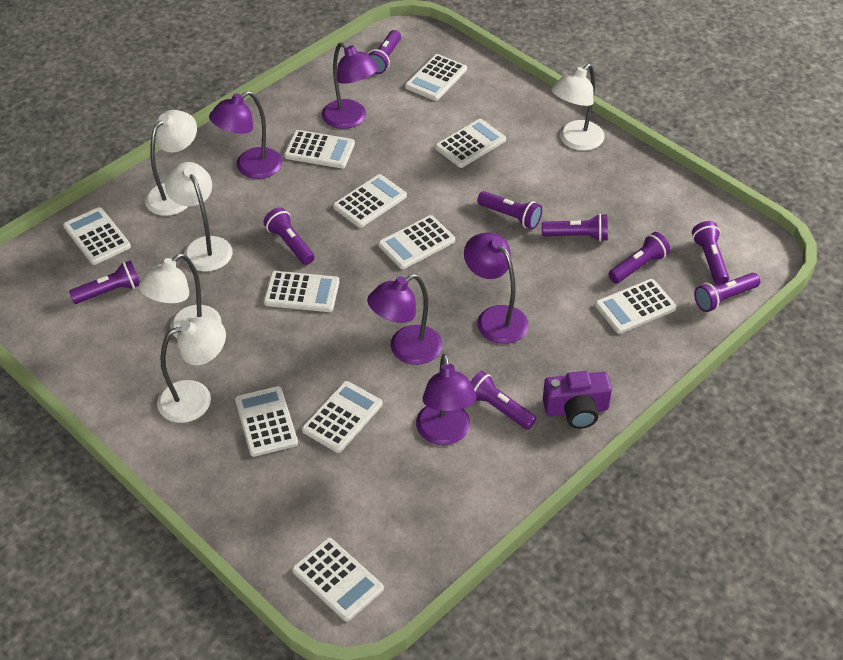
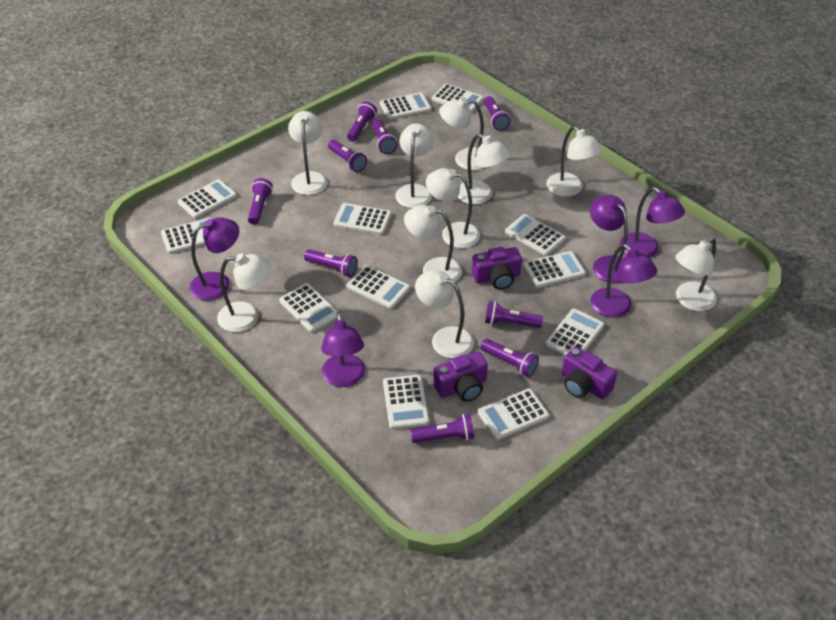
purple camera: [543,371,612,429] = 1 -> [433,351,488,402] [472,247,522,290] [562,347,617,399] = 3
white calculator: [63,207,131,265] [235,386,298,457] [264,271,339,312] [284,130,355,168] [292,538,384,621] [302,381,382,453] [333,174,407,228] [378,215,455,269] [405,54,467,101] [435,119,506,168] [595,279,677,334] = 11 -> [161,218,212,254] [178,179,237,219] [279,283,338,333] [333,203,391,235] [347,265,410,309] [380,92,431,120] [383,375,429,429] [432,84,484,113] [478,389,549,440] [505,214,566,256] [523,251,586,288] [545,309,604,355] = 12
white lamp: [139,253,222,338] [145,110,197,216] [157,317,226,423] [165,162,233,272] [552,64,604,151] = 5 -> [217,253,271,332] [288,111,327,195] [395,123,434,208] [404,205,462,282] [415,270,474,358] [426,168,480,248] [439,97,485,170] [458,134,510,205] [546,126,602,196] [676,237,717,311] = 10

